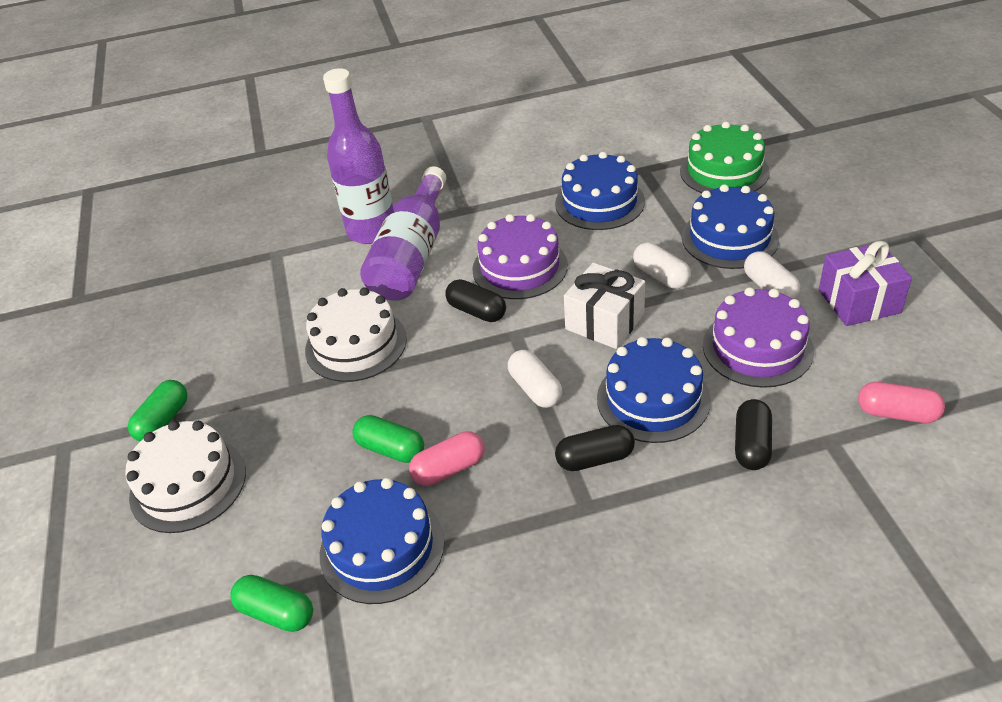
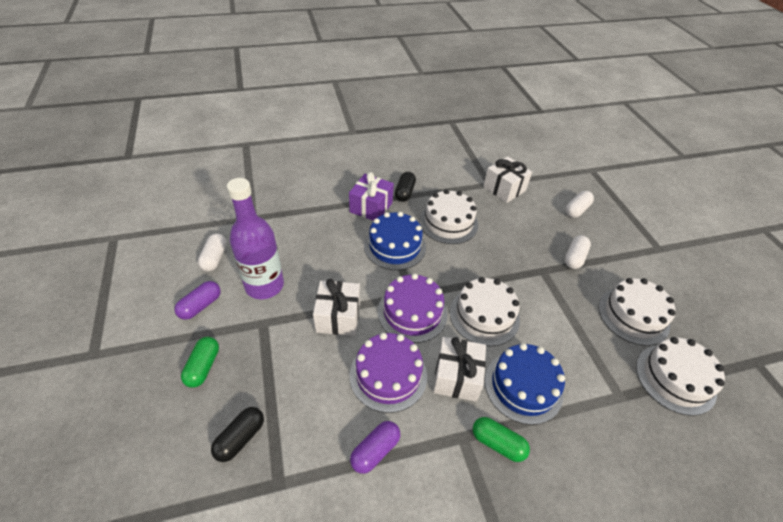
black capsule: [445,279,506,322] [555,425,635,471] [735,399,772,470] = 3 -> [211,407,264,462] [395,172,416,202] = 2
blue cake: [320,478,444,604] [555,152,645,230] [597,337,711,443] [682,184,779,269] = 4 -> [364,212,426,270] [485,343,565,425] = 2
green cake: [680,122,770,193] = 1 -> none = 0
green capsule: [128,380,188,441] [230,575,313,632] [352,415,424,463] = 3 -> [181,337,219,388] [473,417,530,462] = 2
pink capsule: [409,431,485,486] [858,382,945,423] = 2 -> none = 0
purple bottle: [323,68,393,244] [360,166,446,301] = 2 -> [227,178,284,299] = 1
purple capsule: none = 0 -> [174,281,221,320] [350,421,400,474] = 2
white cake: [125,421,246,533] [305,287,407,382] = 2 -> [420,189,478,244] [450,277,520,346] [598,278,676,346] [636,337,725,416] = 4
white gift: [564,263,645,349] = 1 -> [313,279,360,336] [433,337,486,402] [483,157,532,203] = 3

